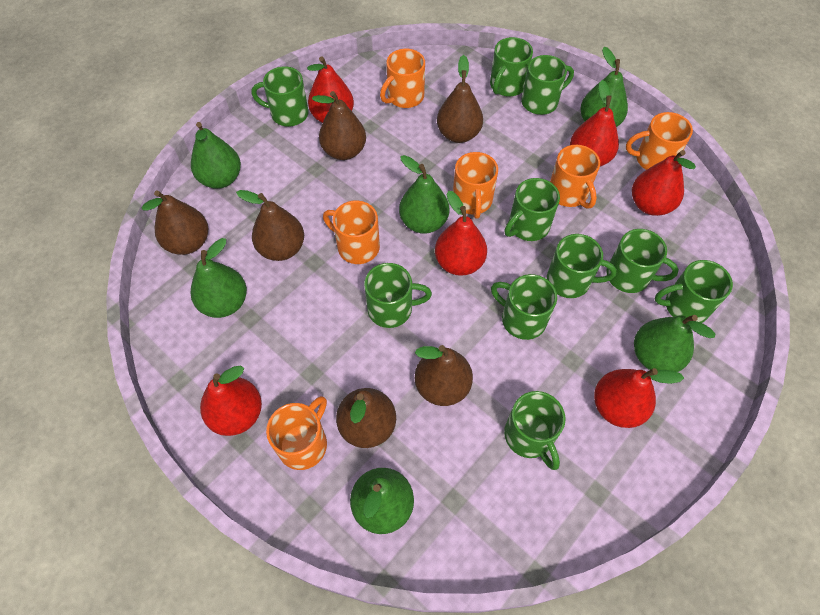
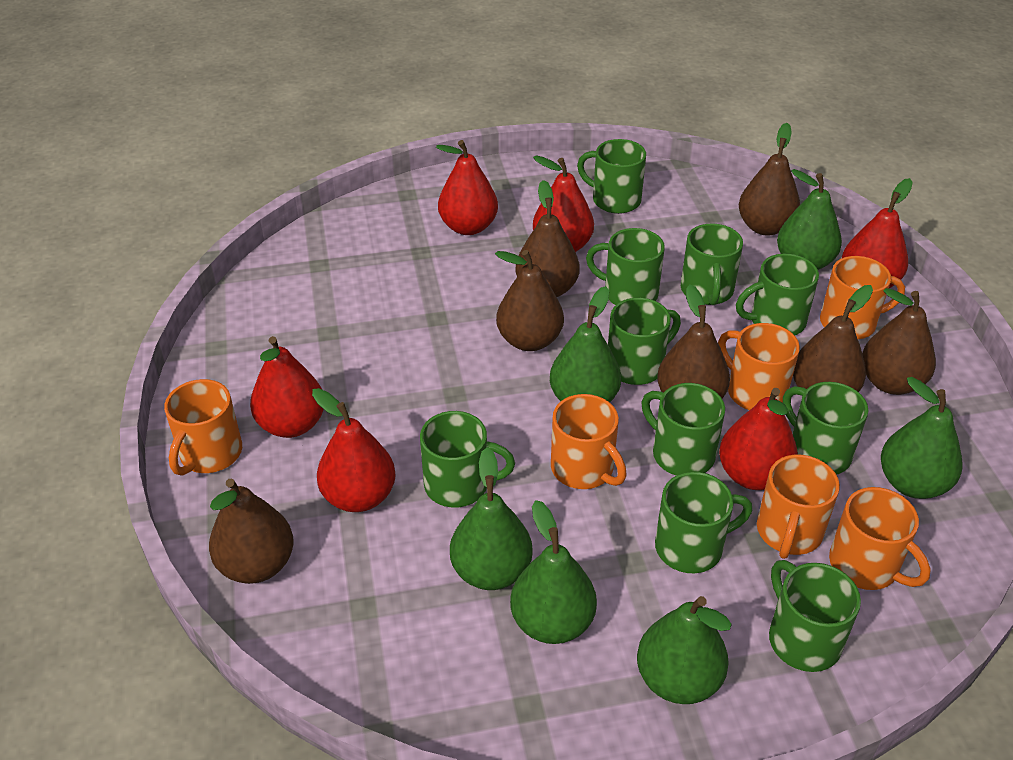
brown pear: [142,190,208,255] [236,190,304,261] [312,91,366,160] [336,388,396,448] [415,345,473,406] [437,55,483,143] = 6 -> [209,478,294,584] [495,250,564,351] [515,180,580,297] [657,285,730,398] [739,123,800,235] [793,285,873,392] [862,288,936,395] = 7

